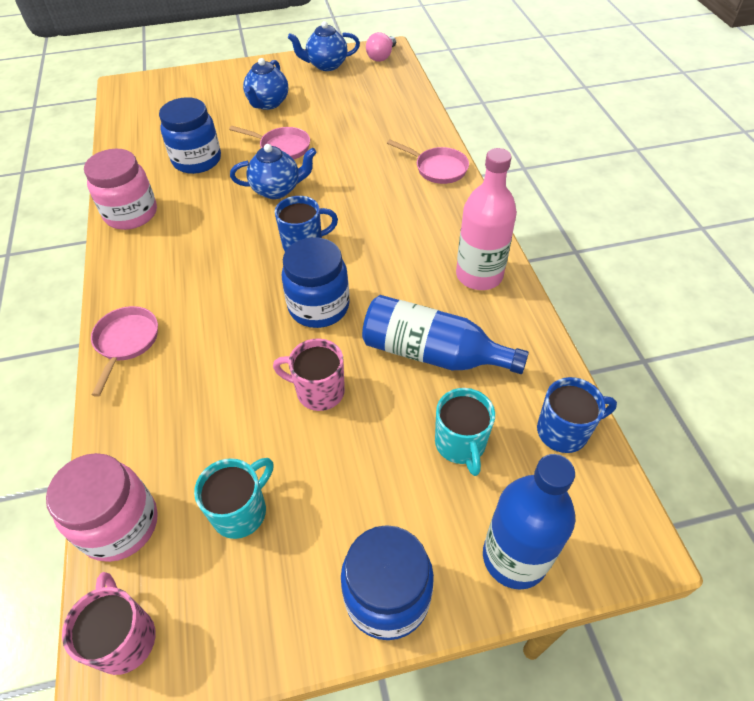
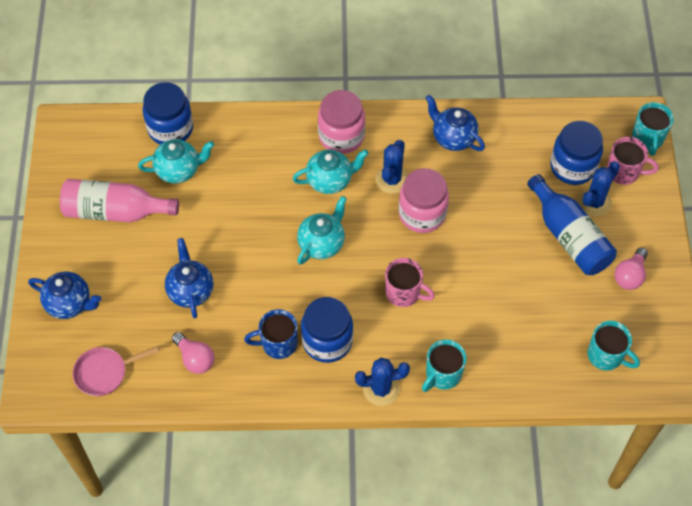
blue bottle: [362,295,529,374] [483,454,575,590] = 2 -> [527,174,617,275] = 1
blue cactus: none = 0 -> [355,358,410,406] [375,140,408,194] [578,161,620,217] = 3
blue mug: [275,196,338,251] [537,377,617,453] = 2 -> [244,309,298,359] = 1
pink light bulb: [366,32,396,62] = 1 -> [172,332,214,374] [614,247,648,290] = 2
pink pan: [91,306,158,397] [229,126,310,159] [387,139,469,184] = 3 -> [73,346,160,396] = 1
turquoise mug: [194,458,273,539] [435,388,495,476] = 2 -> [422,339,467,392] [588,321,640,370] [632,102,674,156] = 3
turquoise teapot: none = 0 -> [138,139,214,184] [292,150,369,194] [297,196,347,265] = 3

